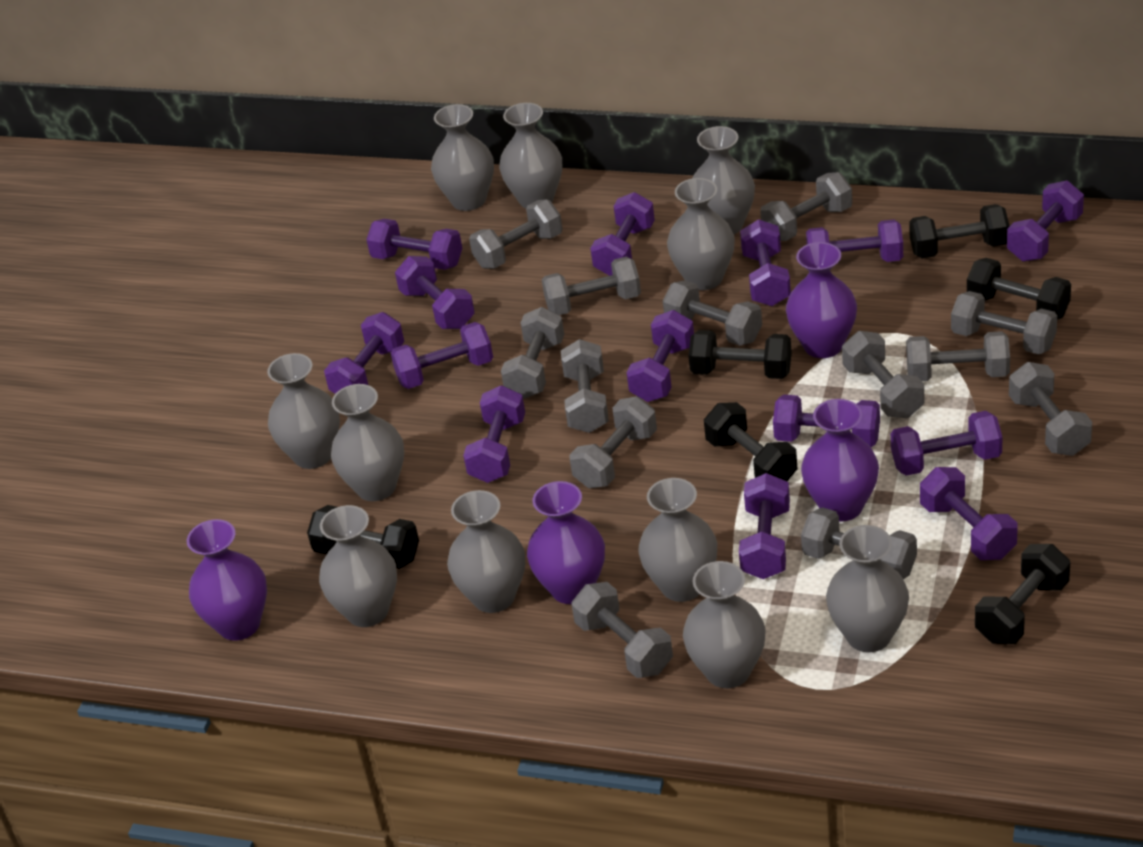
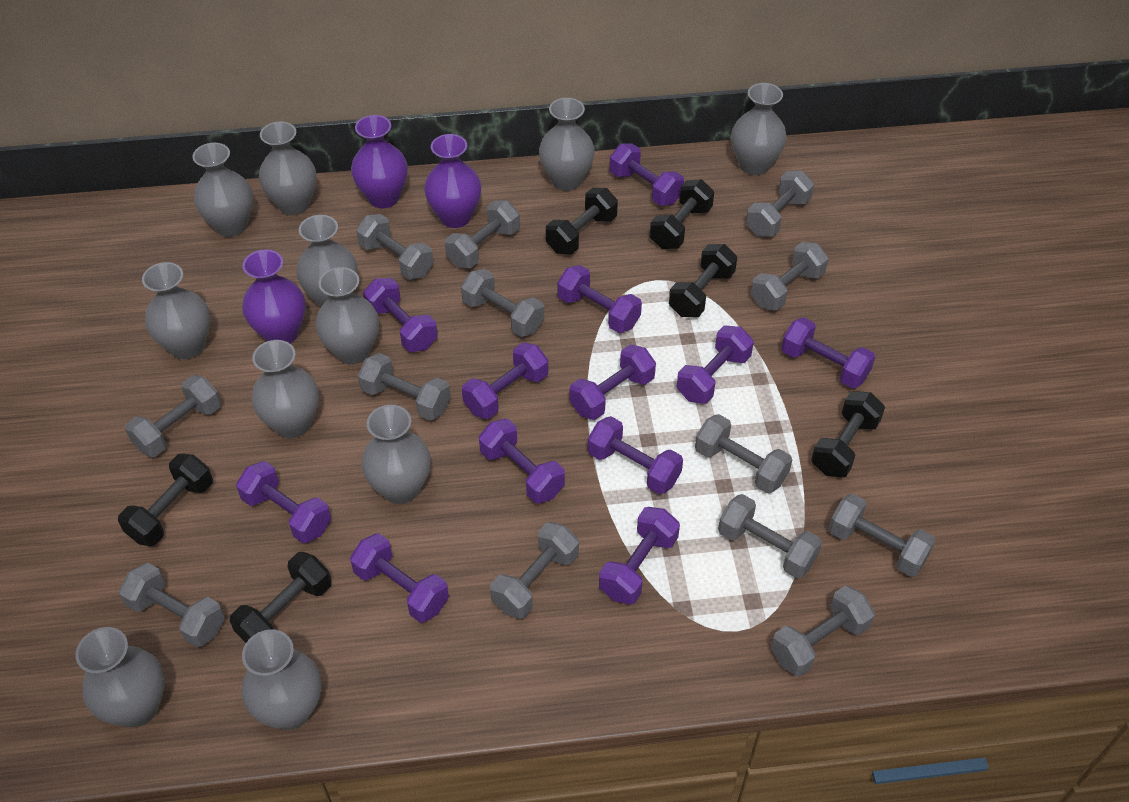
purple dumbbell: [324,312,404,394] [366,219,462,270] [391,322,493,389] [395,256,475,329] [463,385,525,483] [590,192,655,276] [626,310,694,402] [739,473,790,579] [740,219,791,306] [773,394,880,447] [806,220,903,262] [891,411,1002,476] [920,467,1018,560] [1007,181,1084,262] = 14 -> [236,461,331,543] [350,533,449,623] [363,278,438,352] [462,342,548,419] [479,419,565,503] [557,265,642,333] [570,344,656,420] [588,416,683,494] [599,507,680,604] [610,144,684,206] [677,326,754,404] [781,317,875,388] = 12
purple vase: [187,519,267,641] [527,481,605,604] [786,242,857,358] [801,399,879,521] = 4 -> [242,250,306,344] [351,115,408,208] [424,134,482,228] = 3

